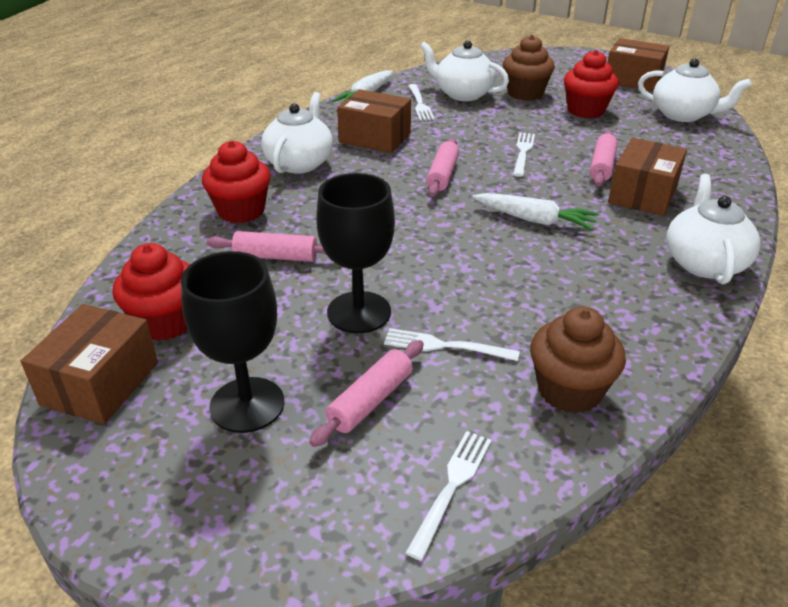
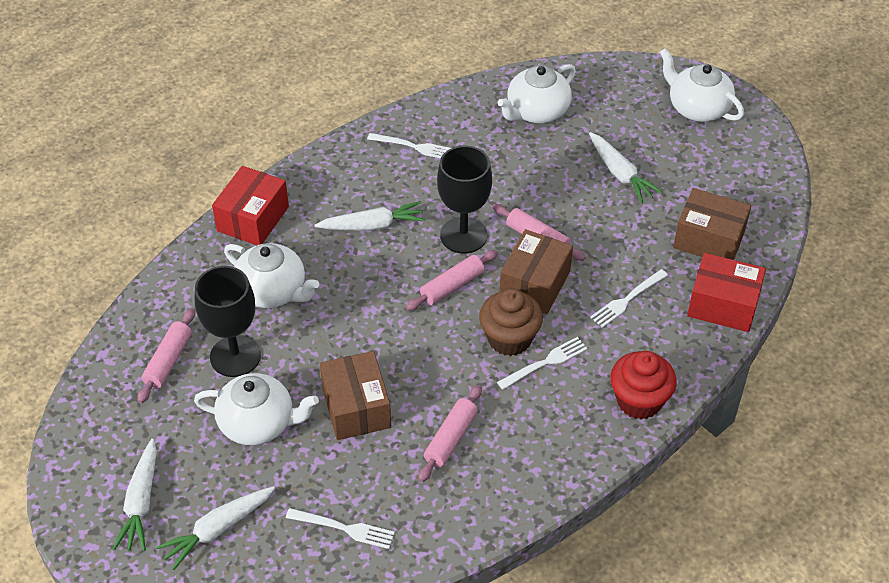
brown box: [21,304,158,424] [337,89,411,153] [608,38,669,92] [608,138,687,216] = 4 -> [320,351,391,440] [500,229,573,314] [673,188,751,260] = 3
brown cupcake: [503,35,555,101] [530,307,626,413] = 2 -> [479,288,543,356] = 1
red box: none = 0 -> [212,166,289,245] [687,253,766,332] = 2
red cupcake: [112,243,190,341] [202,141,271,223] [564,50,619,119] = 3 -> [610,351,677,419] = 1
white carrot: [332,70,393,104] [472,193,599,230] = 2 -> [113,439,157,551] [156,486,275,570] [315,201,425,231] [589,132,663,203] = 4

